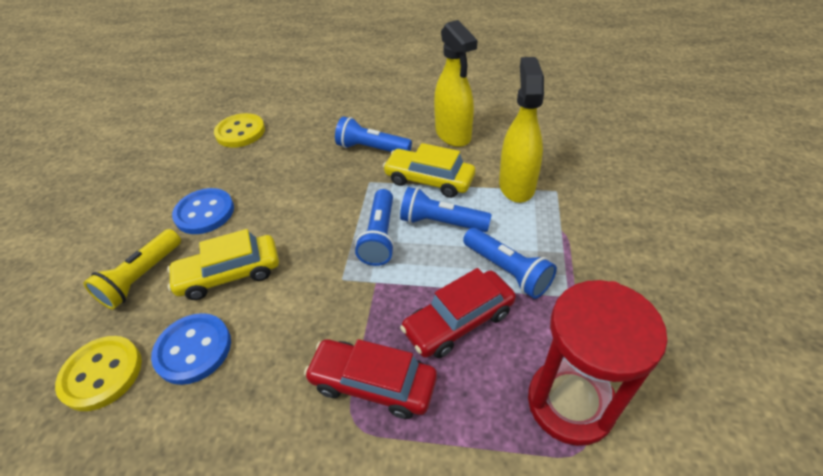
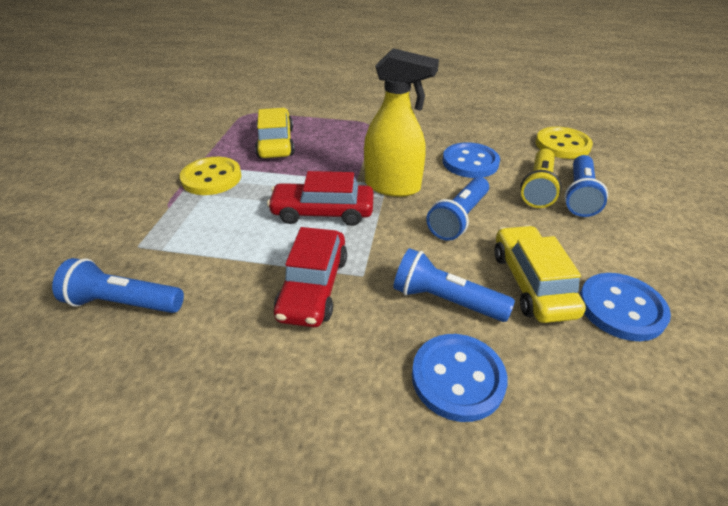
blue button: [151,313,231,385] [172,188,234,234] = 2 -> [412,334,508,422] [443,142,500,178] [580,273,671,341] = 3
red hourglass: [528,280,668,446] = 1 -> none = 0
yellow spray bottle: [434,20,477,147] [499,57,544,203] = 2 -> [364,48,439,197] = 1

